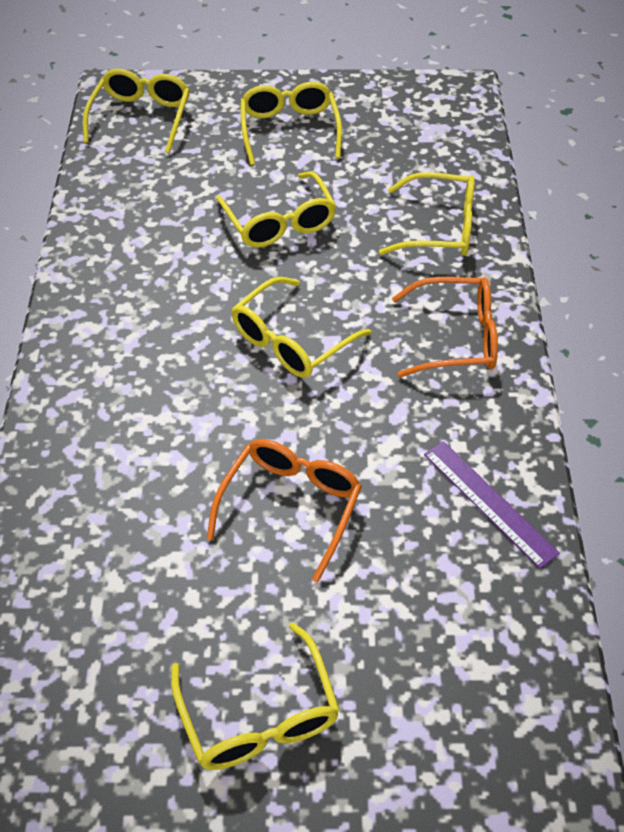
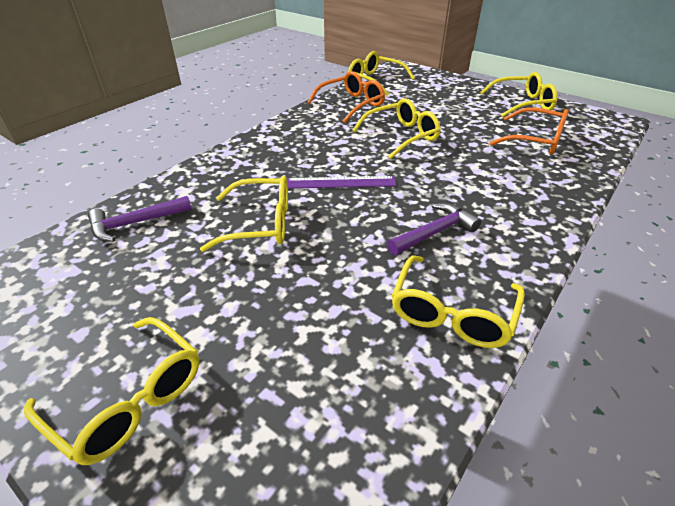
purple hammer: none = 0 -> [88,196,192,242] [387,203,481,255] = 2

